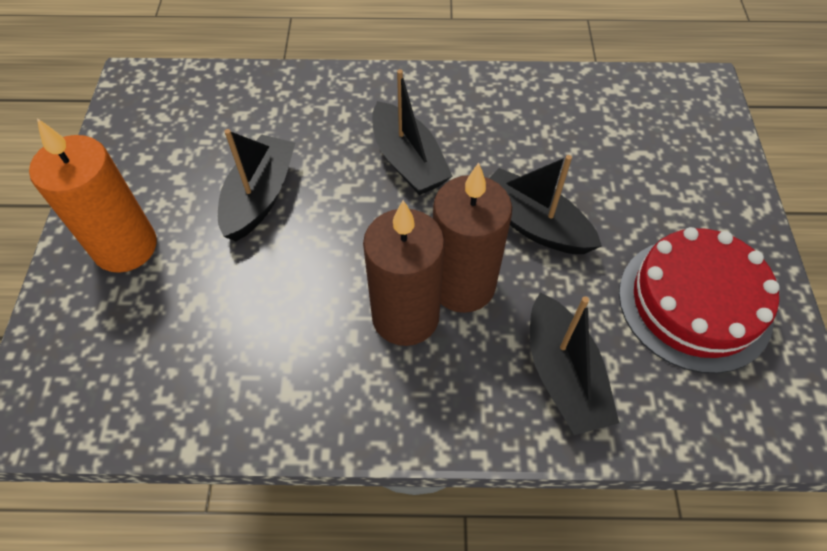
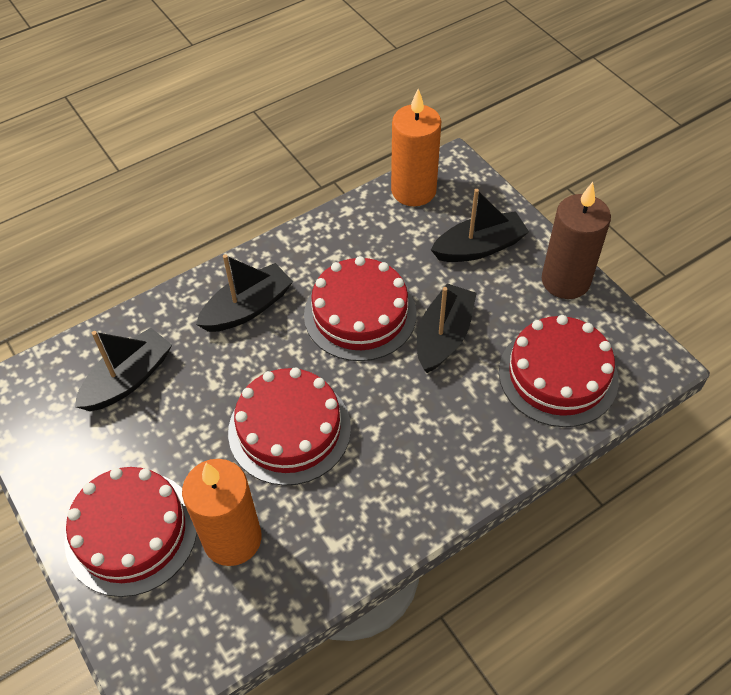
brown candle: [363,200,445,346] [433,162,512,313] = 2 -> [542,182,611,299] = 1
orange candle: [29,118,157,273] = 1 -> [182,459,262,566] [391,89,441,207] = 2
red cake: [619,227,780,374] = 1 -> [64,467,197,597] [228,368,351,486] [304,256,417,361] [499,315,619,427] = 4

